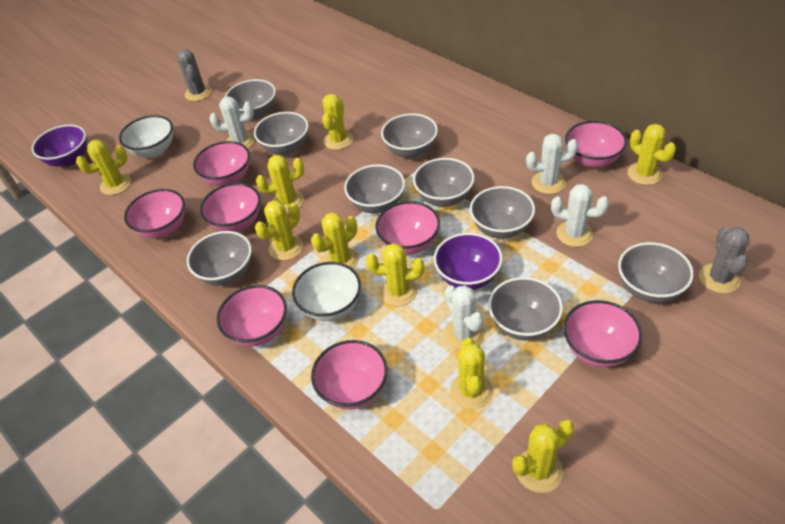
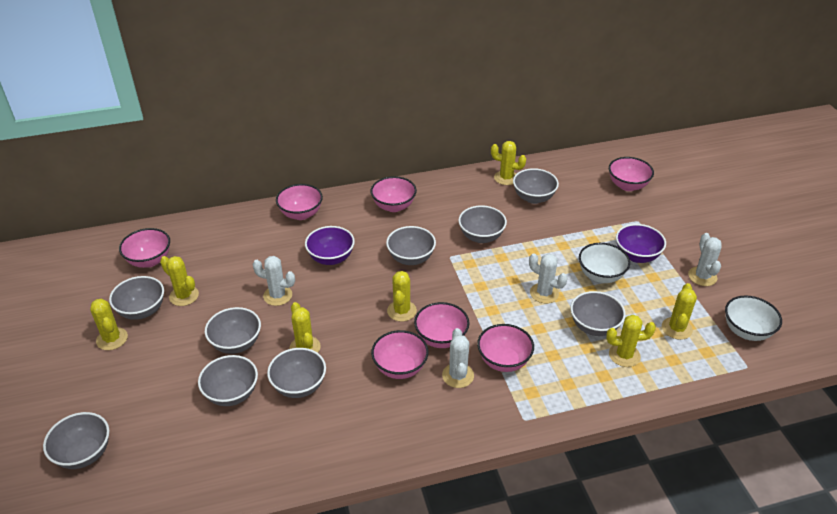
grey cactus: [177,49,212,101] [699,227,749,294] = 2 -> none = 0
pink bowl: [124,189,185,238] [193,141,250,186] [200,183,261,232] [217,285,287,347] [311,340,388,410] [375,201,440,255] [563,300,642,367] [565,121,627,168] = 8 -> [119,228,170,268] [276,184,323,220] [371,176,417,212] [371,330,429,379] [414,302,470,348] [477,324,534,372] [609,157,654,191] = 7
yellow cactus: [76,140,131,195] [255,200,303,260] [256,155,304,213] [311,212,359,269] [322,94,353,150] [366,243,424,306] [450,338,493,410] [512,419,574,493] [628,124,676,185] = 9 -> [90,299,128,350] [160,256,199,306] [289,302,321,353] [387,271,417,322] [491,141,526,185] [606,315,656,367] [662,283,697,340] = 7

